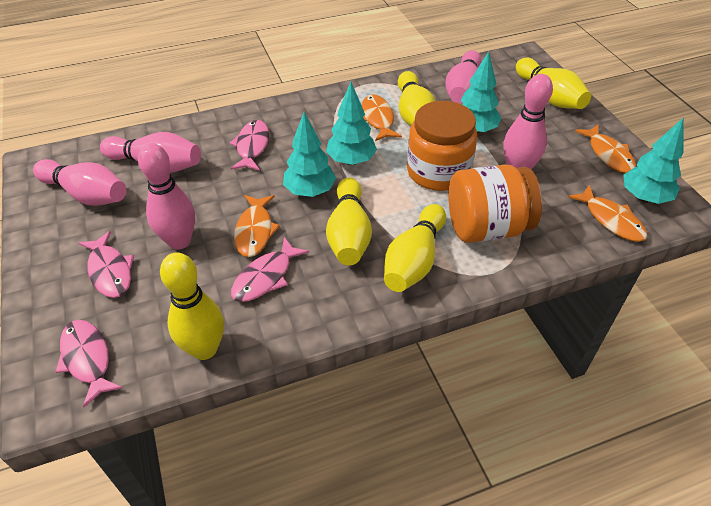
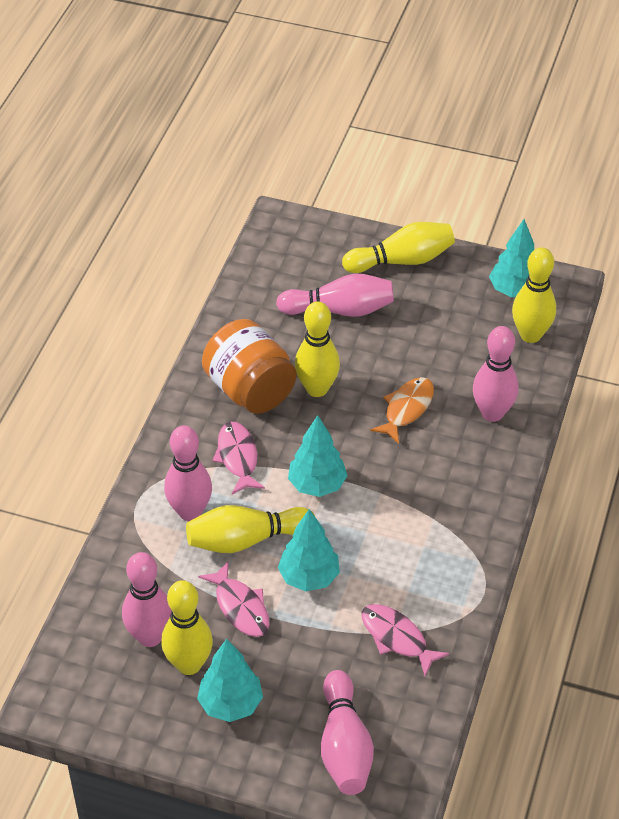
orange fish: [234,195,280,257] [362,94,402,141] [568,185,647,242] [575,124,636,173] = 4 -> [370,377,434,444] = 1
orange jar: [407,101,477,191] [448,165,542,243] = 2 -> [202,319,297,414] = 1
pink fish: [56,320,123,407] [78,231,134,298] [229,120,269,171] [231,237,309,302] = 4 -> [198,561,270,637] [212,422,265,494] [361,604,449,676] = 3

